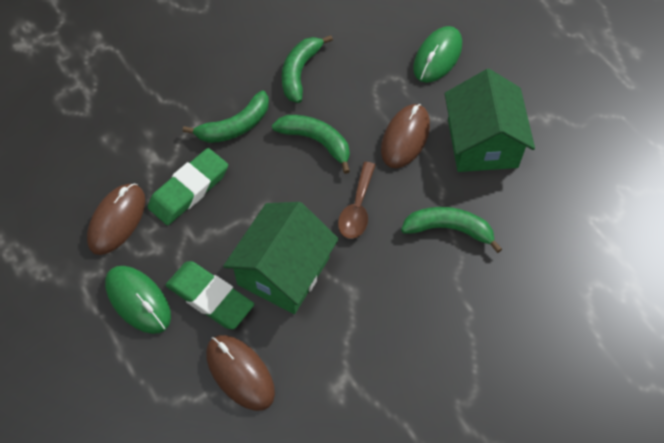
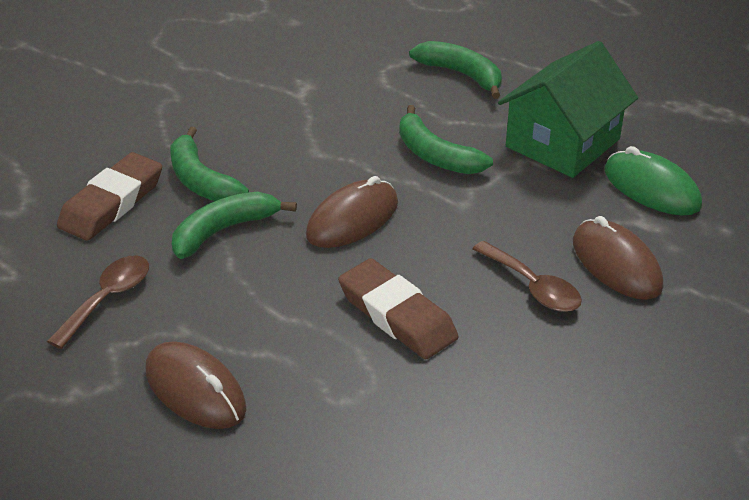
brown eraser: none = 0 -> [57,152,162,241] [338,258,458,359] = 2
brown spoon: [338,162,375,239] = 1 -> [47,255,149,349] [473,241,582,312] = 2
green eraser: [148,148,228,225] [166,261,254,329] = 2 -> none = 0
green house: [223,202,339,314] [445,69,535,172] = 2 -> [498,41,638,178] = 1
green mouse: [105,266,171,334] [413,26,462,83] = 2 -> [605,146,702,216] = 1

